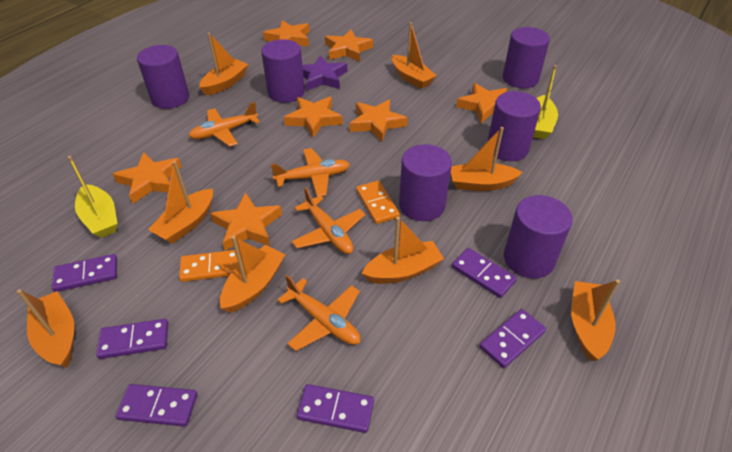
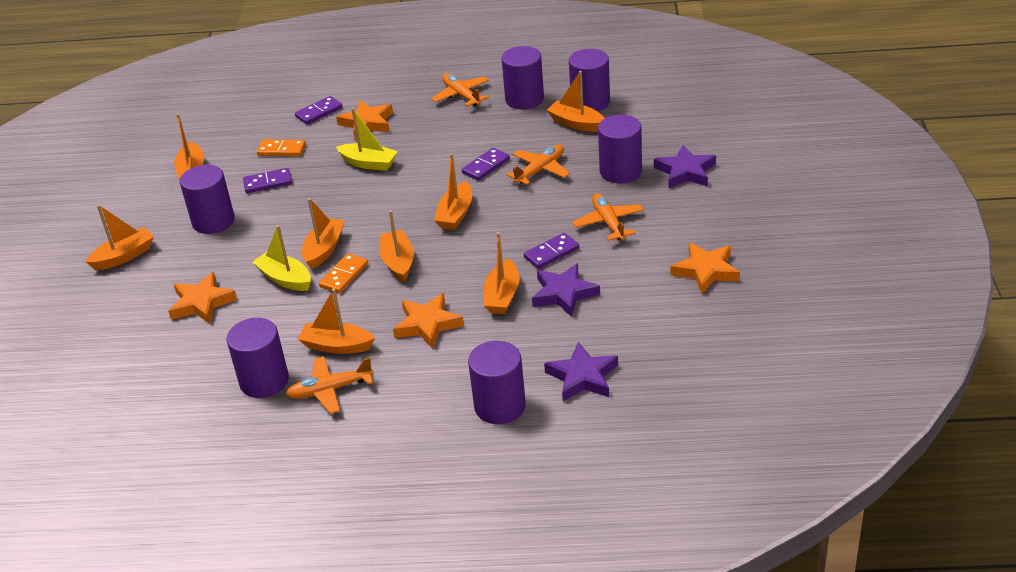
orange star: [113,152,182,204] [210,193,282,251] [263,20,310,46] [284,97,343,138] [325,30,373,62] [349,99,408,142] [456,83,507,123] = 7 -> [168,272,237,324] [336,100,393,140] [393,293,464,349] [671,242,740,294] = 4
purple domino: [52,254,117,292] [96,319,168,359] [115,384,197,427] [296,384,374,433] [452,248,517,298] [479,309,546,368] = 6 -> [243,168,292,193] [295,96,342,124] [462,148,510,181] [524,233,579,269] = 4
purple star: [302,55,347,91] = 1 -> [532,263,600,317] [544,342,618,401] [654,145,716,189] = 3

